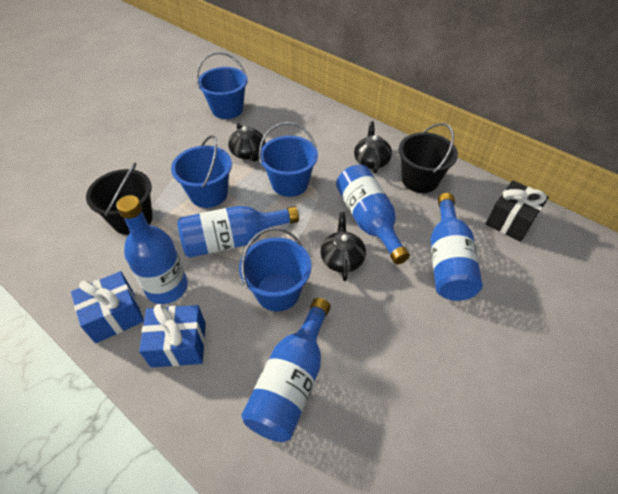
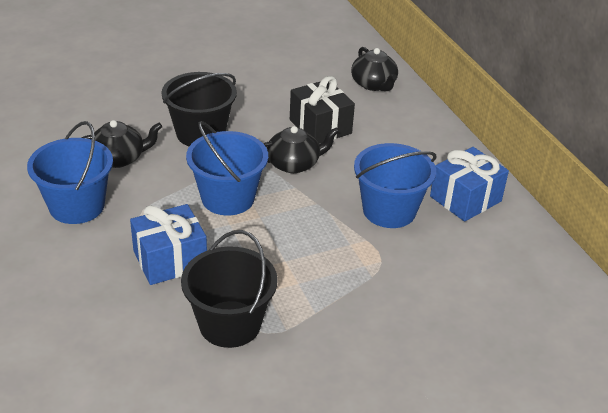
blue bottle: [116,195,188,304] [177,206,299,258] [241,298,331,442] [336,165,410,264] [430,193,483,301] = 5 -> none = 0
blue bucket: [171,135,232,208] [197,52,248,119] [239,228,311,311] [259,122,318,197] = 4 -> [27,121,113,224] [186,121,268,215] [354,143,436,228] = 3

